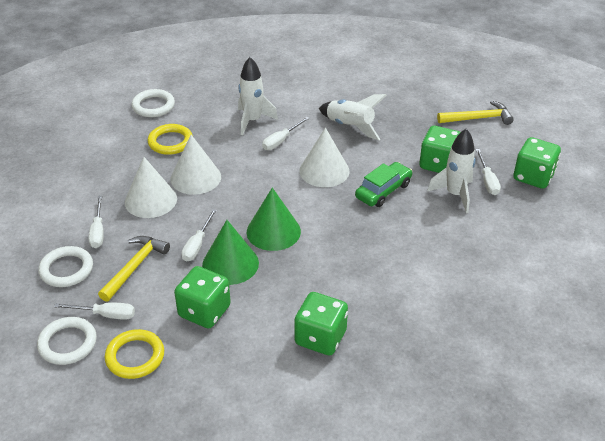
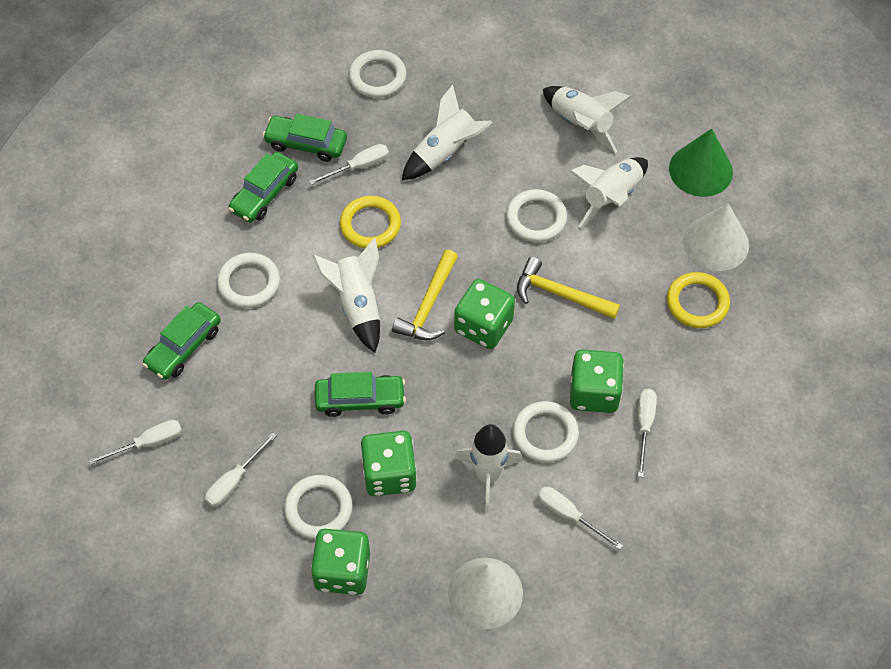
green car: [355,162,413,207] = 1 -> [142,302,221,380] [228,152,298,223] [263,114,347,162] [315,372,406,417] = 4
green cone: [202,220,259,285] [246,187,301,251] = 2 -> [669,129,733,197] = 1
white cone: [125,157,177,218] [171,135,221,195] [299,128,350,187] = 3 -> [448,558,523,629] [683,203,749,271] = 2
white ring: [37,317,97,365] [38,246,93,287] [132,89,175,117] = 3 -> [217,253,280,308] [284,475,352,539] [349,50,406,98] [506,189,567,242] [512,401,579,462] = 5
white rocket: [238,57,278,135] [319,94,387,140] [427,129,476,213] = 3 -> [312,238,380,353] [402,85,493,180] [455,424,523,512] [543,86,631,153] [569,157,648,228] = 5

